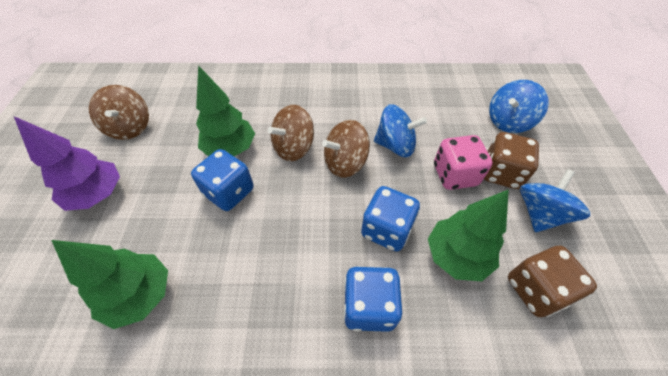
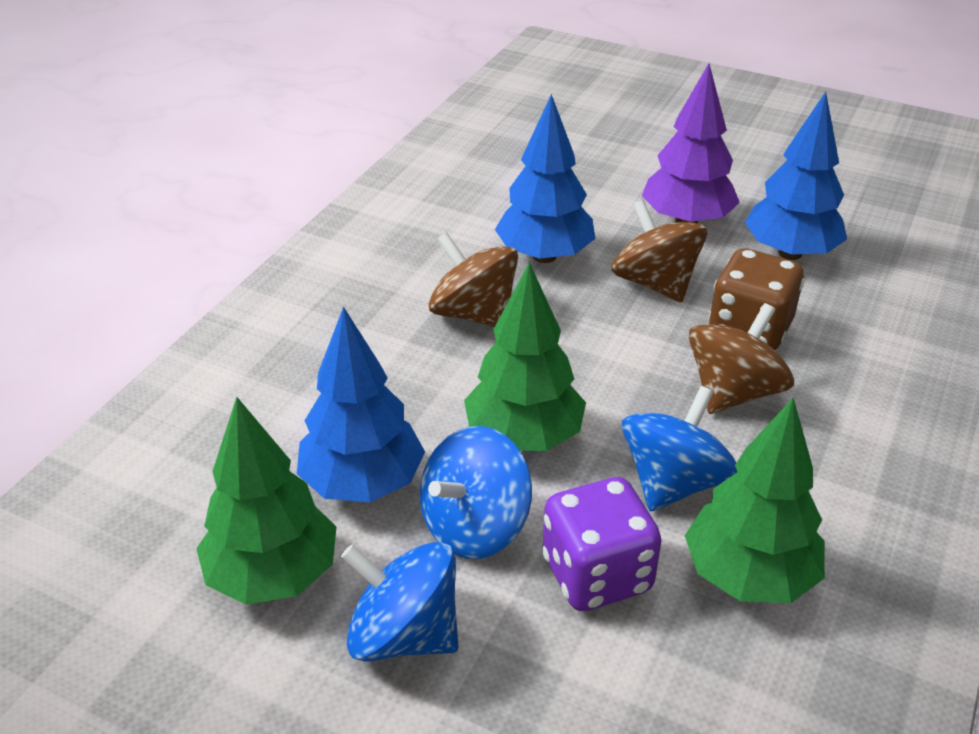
blue dice: [191,149,254,211] [344,266,402,332] [361,186,420,252] = 3 -> none = 0
blue tree: none = 0 -> [297,306,425,502] [495,94,596,263] [745,92,847,260] = 3
brown dice: [484,132,539,189] [508,245,597,317] = 2 -> [709,248,804,350] = 1
pink dice: [434,135,492,190] = 1 -> none = 0
purple dice: none = 0 -> [542,477,662,611] = 1

